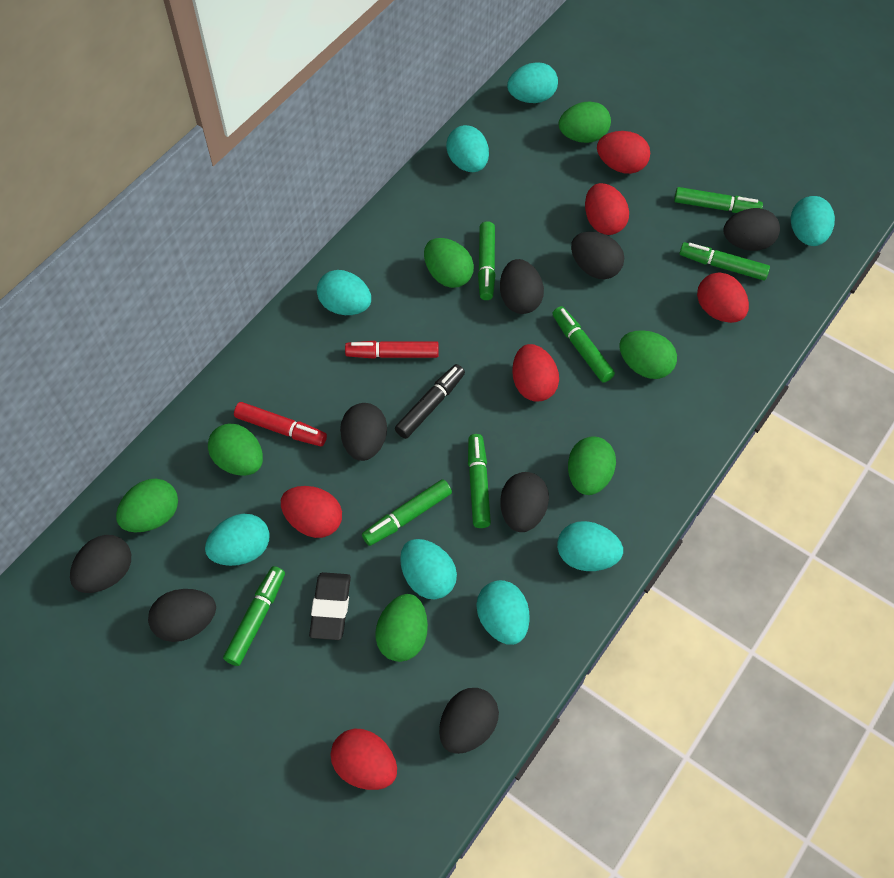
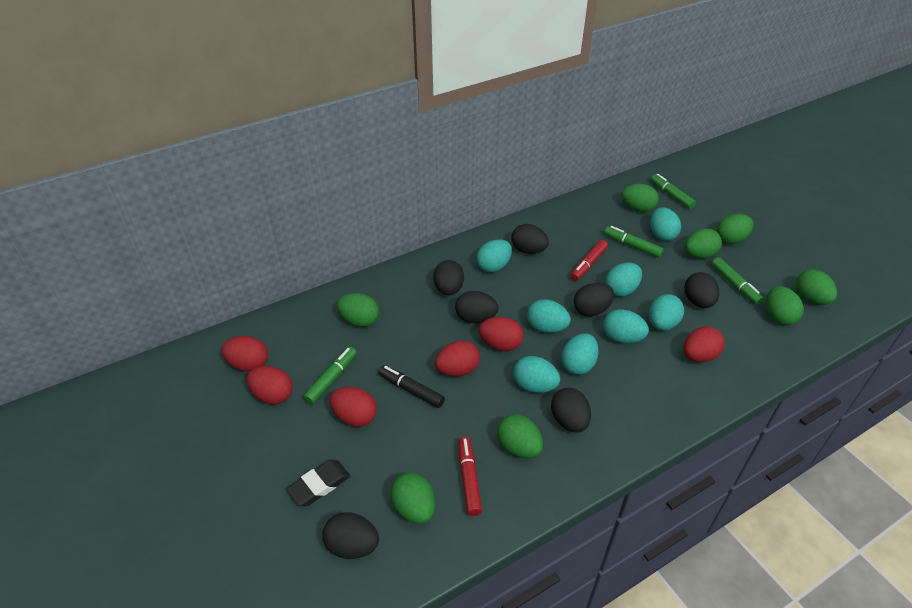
black egg: [70,535,131,593] [148,589,216,642] [340,403,387,461] [439,688,499,754] [500,259,544,314] [500,472,549,532] [571,232,624,279] [723,208,780,251] = 8 -> [322,512,379,559] [433,260,464,295] [455,291,498,323] [511,224,549,254] [551,388,591,433] [574,283,614,317] [684,272,719,308] = 7
green egg: [116,479,178,532] [208,423,263,476] [375,594,428,662] [424,238,474,288] [559,101,611,143] [568,436,616,495] [619,330,677,379] = 7 -> [337,293,379,327] [390,472,435,524] [497,414,543,458] [622,184,659,212] [685,229,722,259] [717,214,754,244] [766,286,804,325] [796,269,837,305] = 8
green marker: [223,566,285,666] [362,479,452,546] [468,434,491,528] [478,221,496,300] [552,306,615,383] [674,187,763,213] [680,242,770,280] = 7 -> [303,347,357,405] [604,226,664,258] [651,174,696,209] [711,257,763,304] = 4

